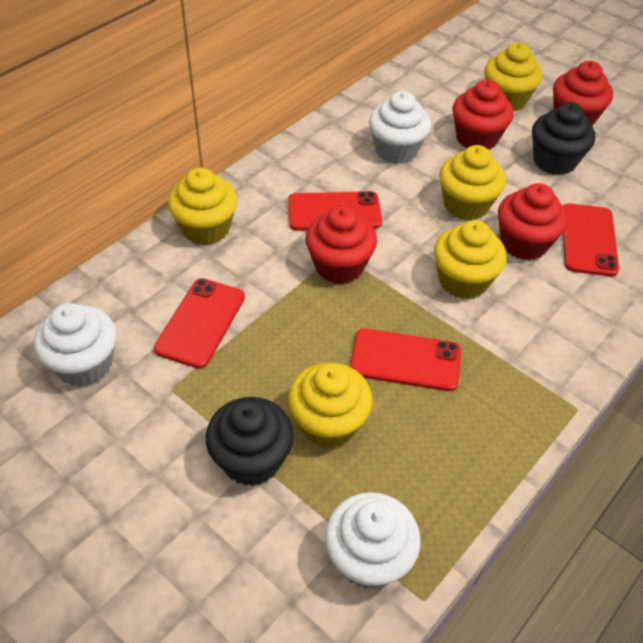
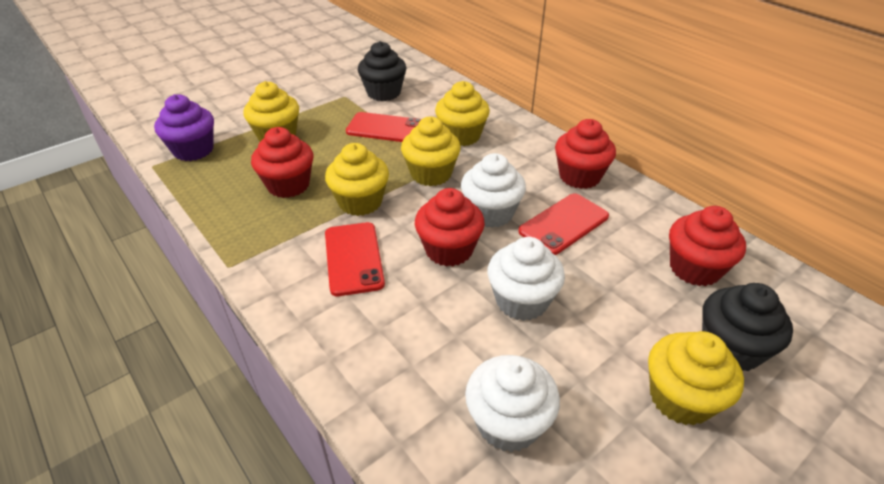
purple cupcake: none = 0 -> [154,94,214,161] = 1
red phone: [154,278,245,369] [288,191,382,231] [350,328,461,391] [563,203,619,276] = 4 -> [325,222,385,296] [346,112,421,142] [518,193,609,255] = 3

